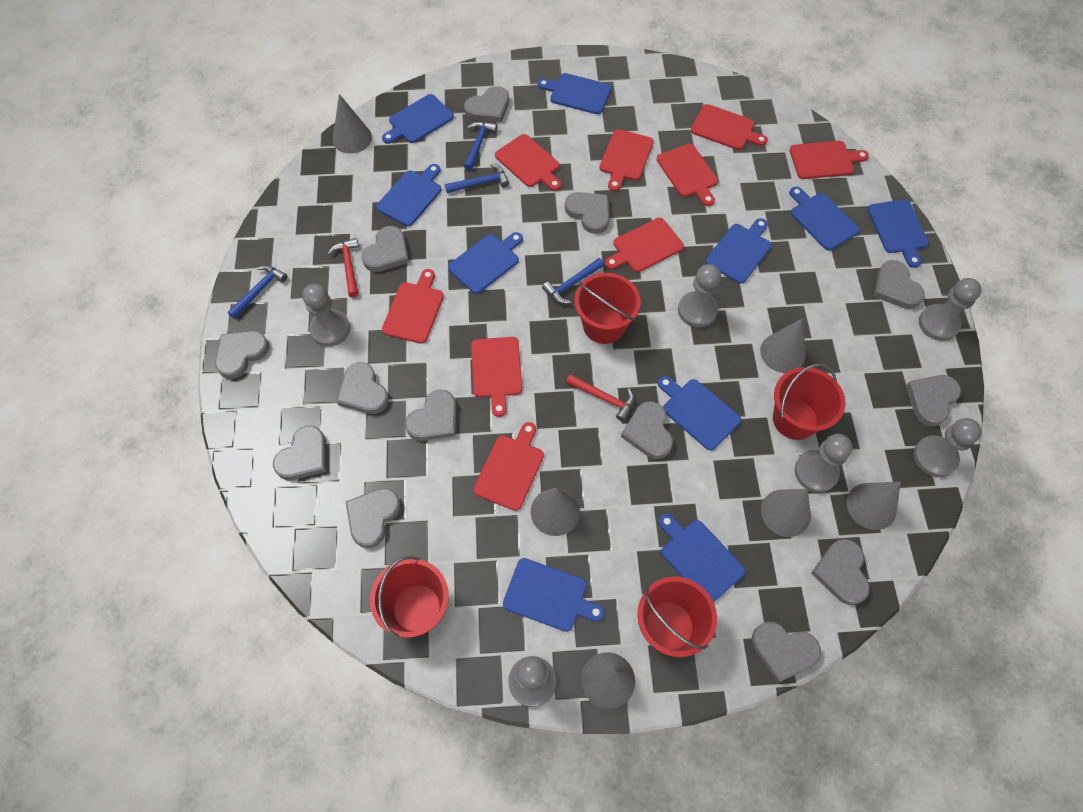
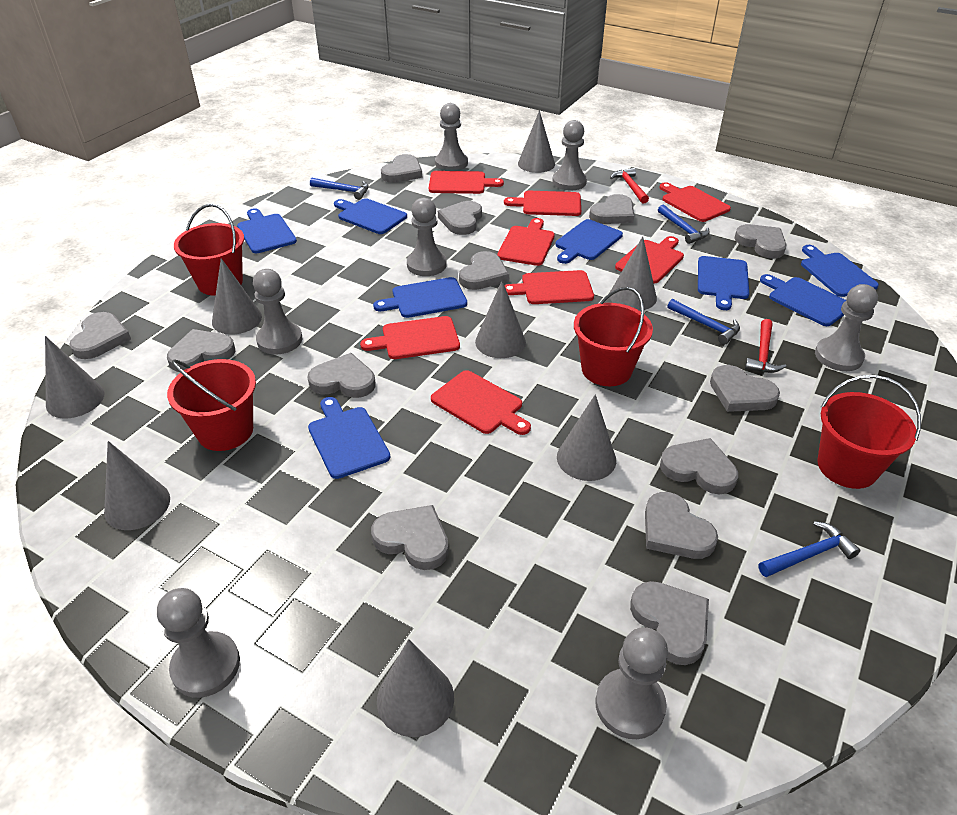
blue cutting board: [376,164,442,226] [382,94,454,144] [448,232,523,294] [503,558,605,632] [538,73,612,114] [658,376,741,450] [658,514,745,602] [705,218,772,284] [789,187,860,250] [868,200,929,268] = 10 -> [237,208,297,253] [308,397,390,479] [334,198,407,234] [373,277,467,318] [555,219,623,264] [698,256,749,310] [760,274,846,326] [801,245,879,297] = 8
grey cone: [333,94,372,154] [531,488,580,536] [581,652,635,709] [760,319,806,373] [761,489,811,537] [847,482,901,530] = 6 -> [45,336,105,418] [104,441,170,530] [212,258,262,335] [377,639,454,737] [475,281,526,358] [518,110,555,173] [557,394,616,481] [609,236,657,311] = 8
grey pawn: [302,284,350,346] [508,656,556,707] [678,264,721,327] [795,434,853,493] [914,418,982,477] [919,278,982,341] = 6 -> [157,588,240,698] [253,269,302,354] [407,198,447,276] [435,103,468,171] [552,120,587,190] [595,627,668,739] [815,284,878,371] = 7
red cutting board: [382,269,444,344] [471,337,522,417] [473,422,544,511] [495,134,561,191] [600,129,654,191] [605,218,684,272] [657,144,718,206] [691,104,768,150] [789,141,869,179] = 9 -> [360,316,460,359] [429,171,504,194] [431,370,531,435] [497,218,555,266] [504,191,581,216] [504,270,594,304] [615,236,684,284] [659,182,731,222] = 8

